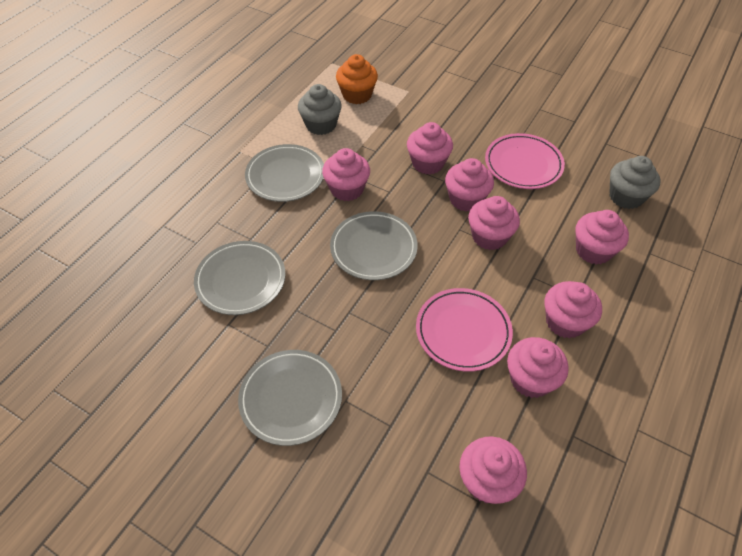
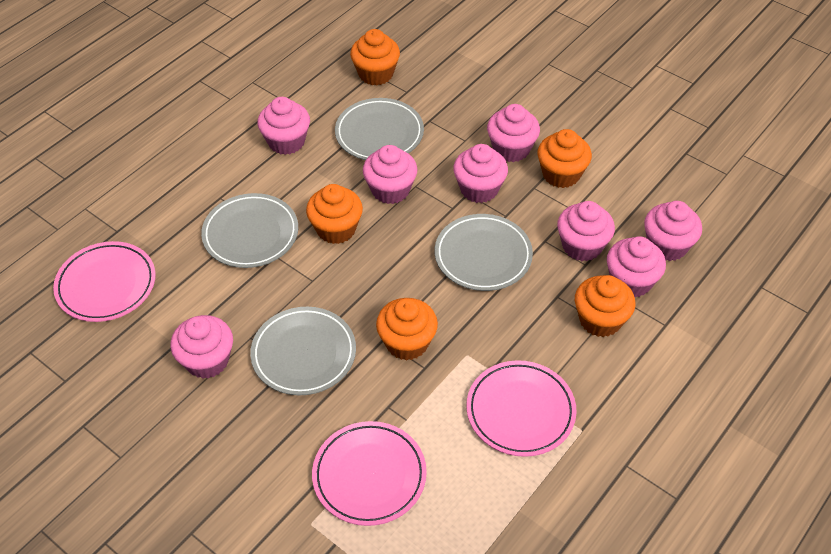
grey cupcake: [298,84,342,135] [609,156,660,209] = 2 -> none = 0
orange cupcake: [336,54,378,104] = 1 -> [306,184,363,244] [350,29,400,86] [376,298,438,361] [537,129,592,188] [575,275,635,337] = 5
pink plate: [416,288,513,372] [485,133,565,189] = 2 -> [53,241,156,322] [312,421,427,526] [466,360,576,457] = 3

